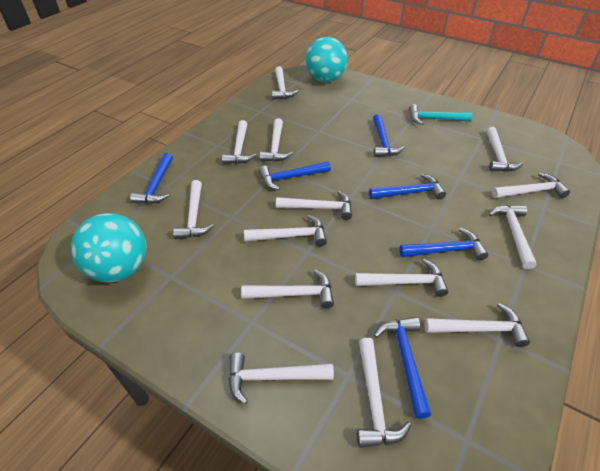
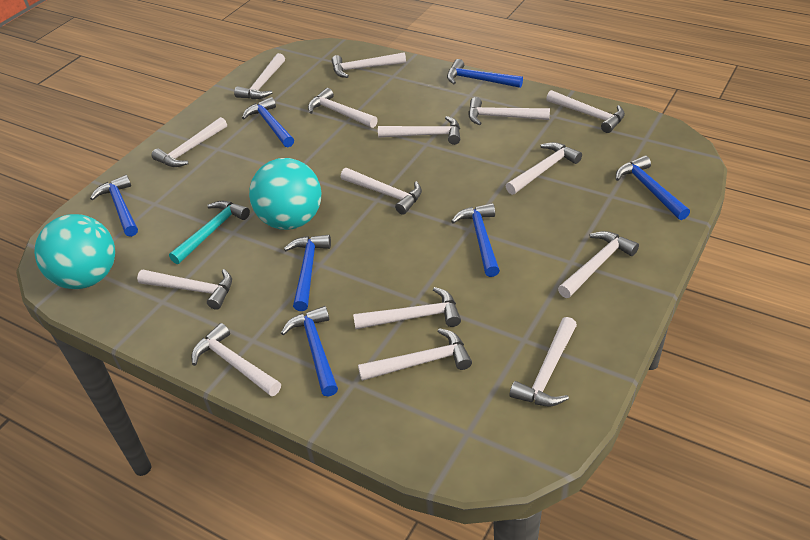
blue hammer: [130,153,173,204] [259,161,331,190] [369,174,446,200] [373,114,405,157] [374,317,431,419] [399,228,488,261] = 6 -> [90,175,138,237] [242,97,294,147] [281,306,338,397] [284,235,331,311] [447,59,523,88] [451,203,500,277] [616,156,690,220] = 7
white hammer: [173,180,214,239] [222,120,256,164] [229,353,334,404] [241,270,334,309] [244,215,327,246] [259,118,293,162] [272,66,298,100] [276,191,352,220] [355,259,449,297] [357,338,411,448] [425,303,530,347] [486,127,523,172] [489,205,537,269] [491,172,570,198] = 14 -> [137,269,232,310] [152,117,227,167] [192,323,281,396] [234,53,285,99] [308,88,378,128] [331,52,406,78] [341,168,422,215] [353,287,461,329] [358,328,472,381] [378,116,460,145] [468,97,550,125] [506,142,582,195] [510,317,577,406] [546,90,625,133] [558,231,639,298] = 15

